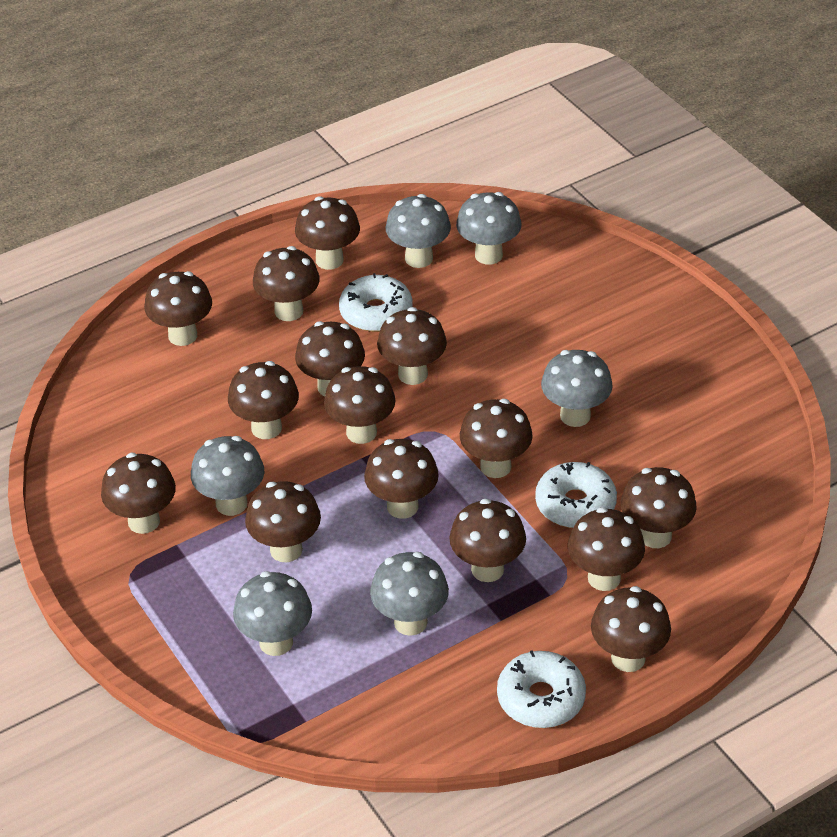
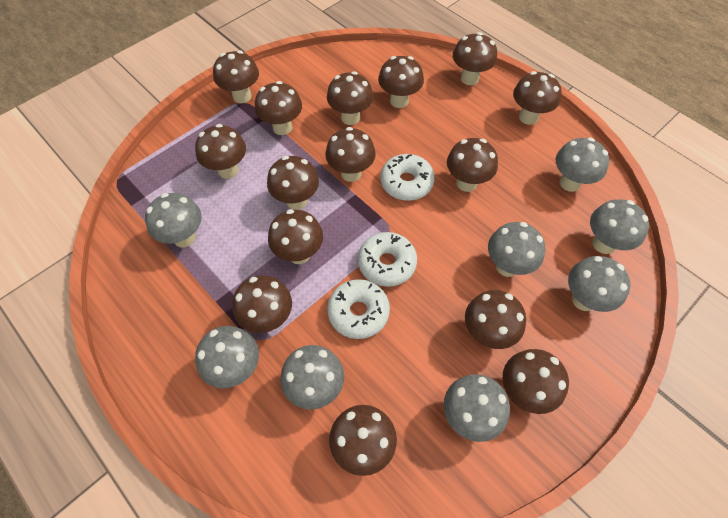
grey mushroom: [191,436,264,516] [233,571,312,656] [370,552,449,636] [385,194,451,268] [456,192,522,264] [541,350,613,427] = 6 -> [145,193,202,247] [195,326,259,388] [280,345,344,410] [444,374,510,442] [488,222,545,277] [556,137,609,192] [568,256,631,312] [590,199,649,254] = 8

